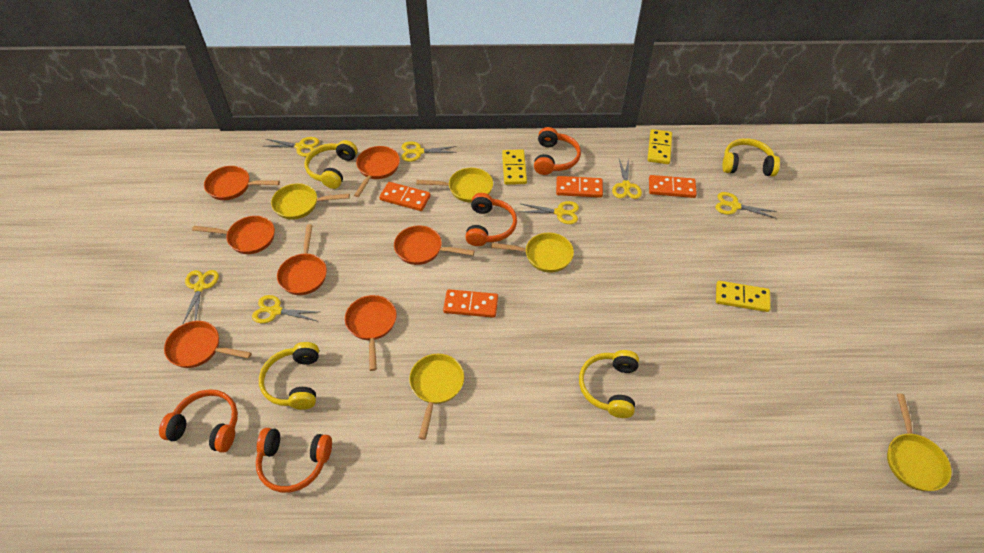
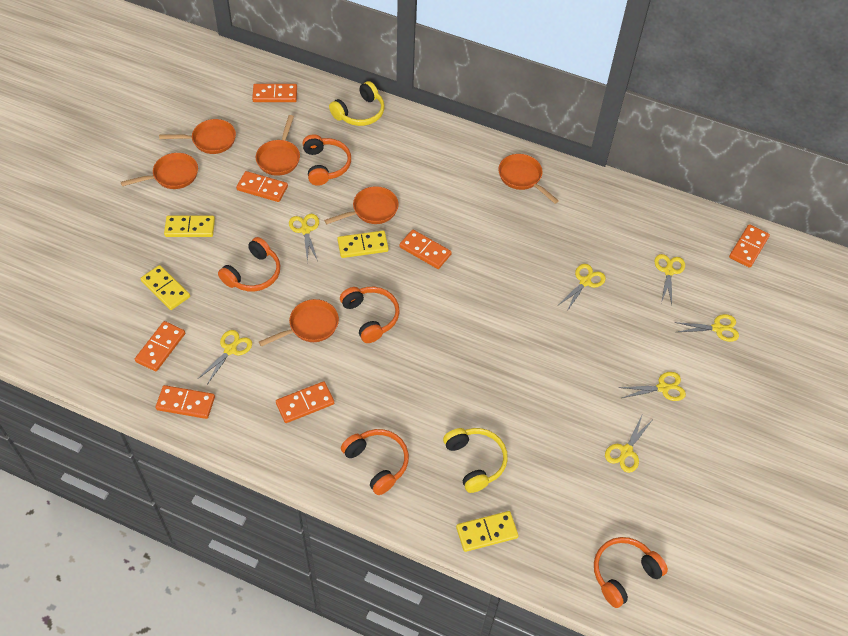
orange domino: [379,182,431,211] [443,289,498,318] [556,176,603,198] [649,175,697,198] = 4 -> [135,321,185,371] [155,385,215,419] [236,171,288,202] [252,84,297,102] [276,381,334,423] [399,230,452,269] [729,224,770,268] = 7
orange headphones: [159,389,238,453] [256,428,332,493] [465,193,517,246] [534,127,581,175] = 4 -> [218,237,280,291] [302,134,351,186] [340,287,400,343] [341,429,409,495] [594,537,668,608] = 5
orange pan: [164,321,252,368] [192,216,275,254] [204,166,280,200] [277,224,327,295] [345,295,397,371] [354,146,400,197] [394,226,475,265] = 7 -> [121,153,198,189] [159,119,236,154] [256,115,300,176] [259,299,339,347] [324,186,399,224] [498,154,559,204] = 6
yellow domino: [502,149,527,185] [647,129,672,164] [716,281,771,312] = 3 -> [140,265,190,310] [164,216,215,237] [337,231,389,258] [456,511,518,552] = 4
yellow headphones: [259,342,319,410] [305,140,357,189] [579,350,639,418] [722,138,780,177] = 4 -> [329,81,385,126] [443,428,508,493] = 2
yellow pan: [271,183,350,220] [409,354,464,440] [416,168,493,202] [491,233,574,272] [887,394,952,491] = 5 -> none = 0

